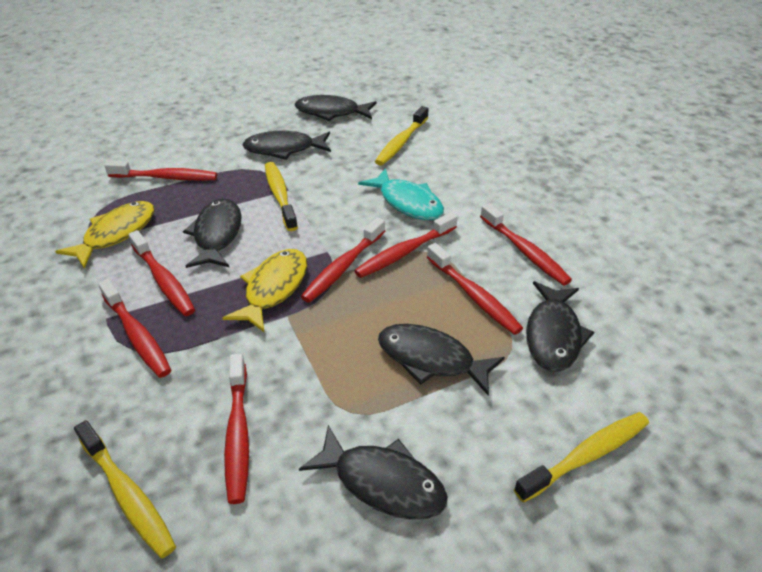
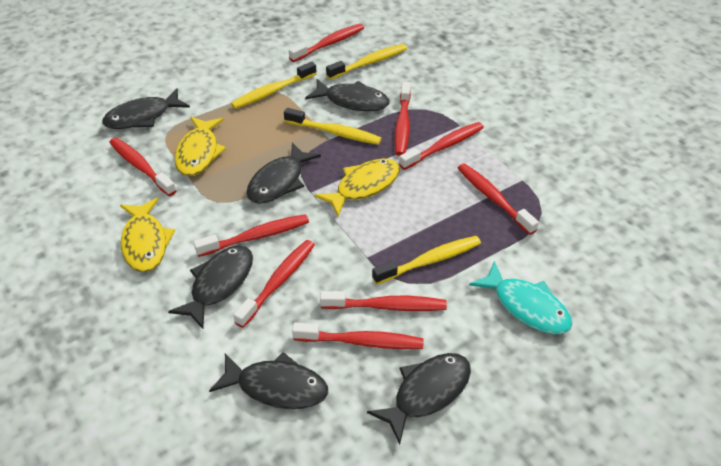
red toothbrush: [98,279,171,378] [104,161,217,181] [128,230,195,316] [224,353,249,504] [301,217,385,303] [354,212,458,278] [427,243,523,335] [480,203,572,286] = 8 -> [109,137,176,196] [193,214,309,257] [233,240,315,328] [289,24,364,62] [292,323,424,349] [320,291,447,311] [394,82,411,156] [399,122,484,170] [458,163,539,235] = 9
yellow fish: [55,201,154,268] [223,249,307,332] = 2 -> [120,198,175,272] [175,117,226,176] [314,159,400,216] = 3

